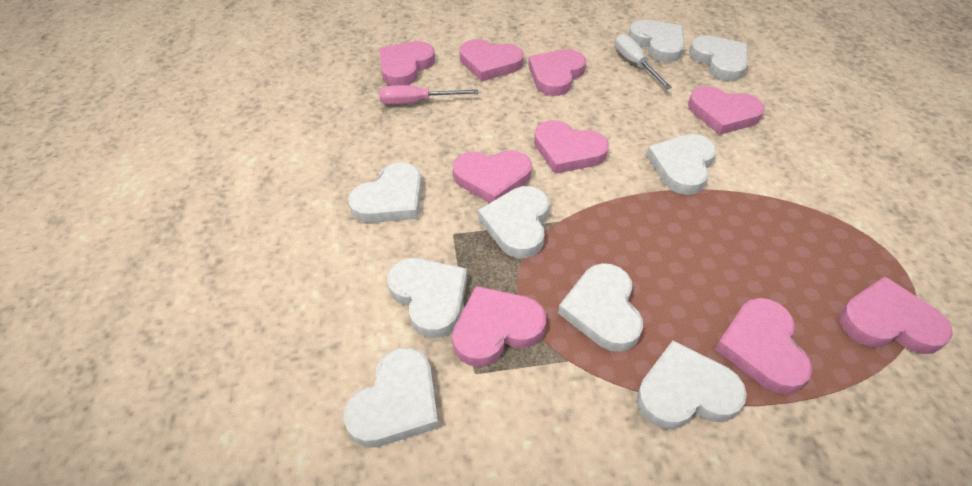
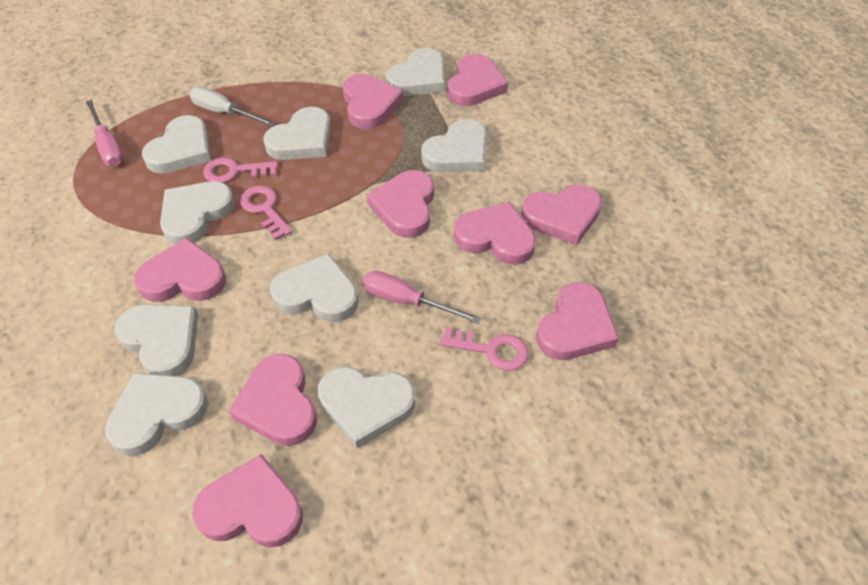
pink key: none = 0 -> [203,158,278,183] [240,185,292,240] [440,327,528,371] = 3
pink screwdriver: [379,85,478,105] = 1 -> [86,100,123,167] [363,271,481,324] = 2

